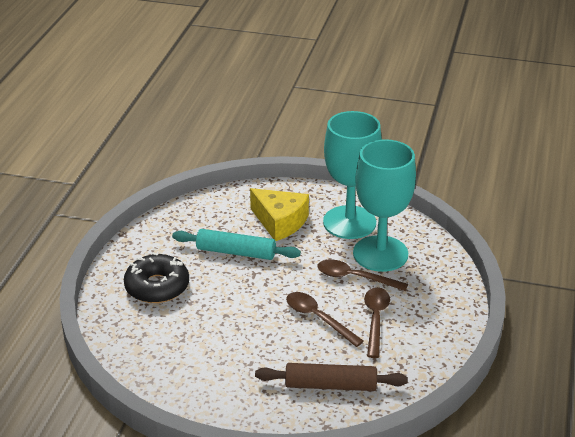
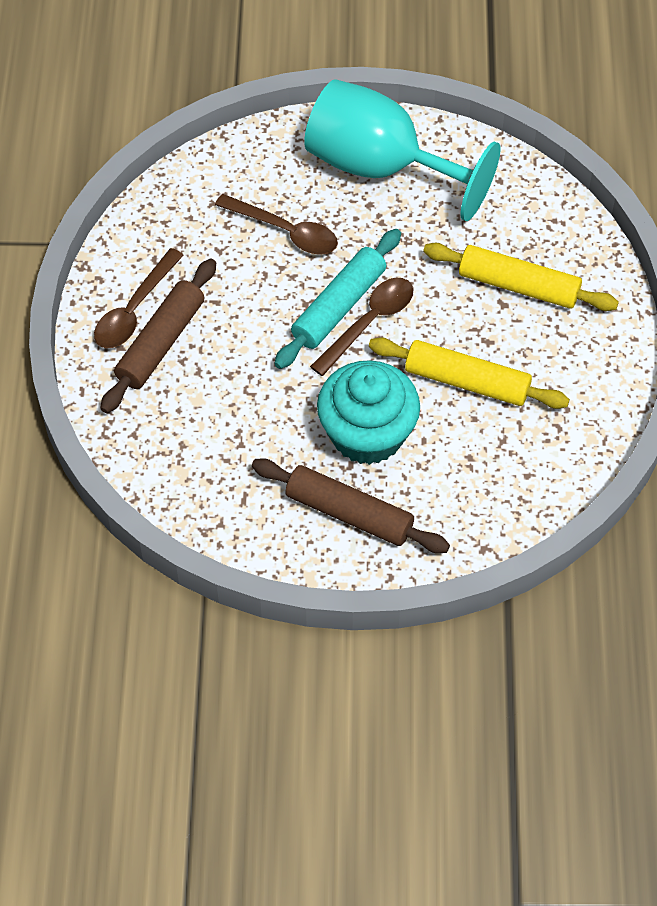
black donut: [124,252,189,303] = 1 -> none = 0
brown rolling pin: [255,363,408,391] = 1 -> [101,259,216,413] [252,458,450,553] = 2
turquoise cupcake: none = 0 -> [317,360,420,465] = 1
turquoise goblet: [323,111,382,239] [353,139,416,272] = 2 -> [304,79,501,221] = 1
yellow cheese: [250,188,309,241] = 1 -> none = 0
yellow rolling pin: none = 0 -> [369,337,570,409] [423,243,619,311] = 2

